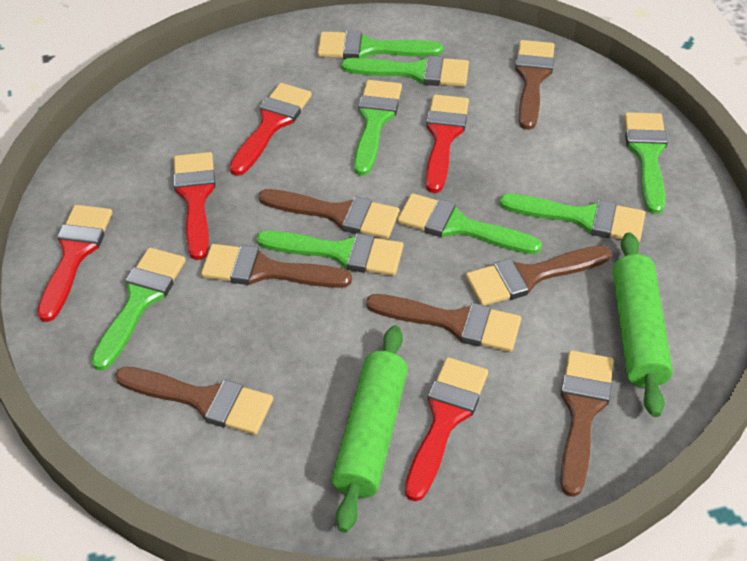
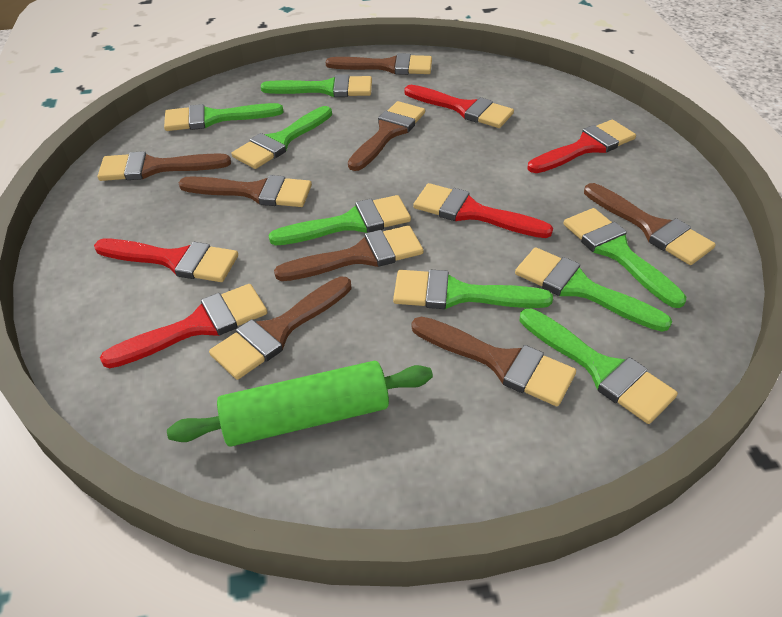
brown brush: [115,367,273,435] [201,244,352,288] [258,189,399,239] [366,294,521,352] [466,245,611,306] [515,40,555,130] [560,350,614,497] = 7 -> [98,151,231,181] [179,175,312,207] [209,277,351,380] [274,225,424,281] [326,53,432,75] [348,101,425,171] [412,316,576,406] [584,183,716,265] = 8
green rolling pin: [332,325,408,533] [613,233,673,417] = 2 -> [167,361,433,447] = 1

